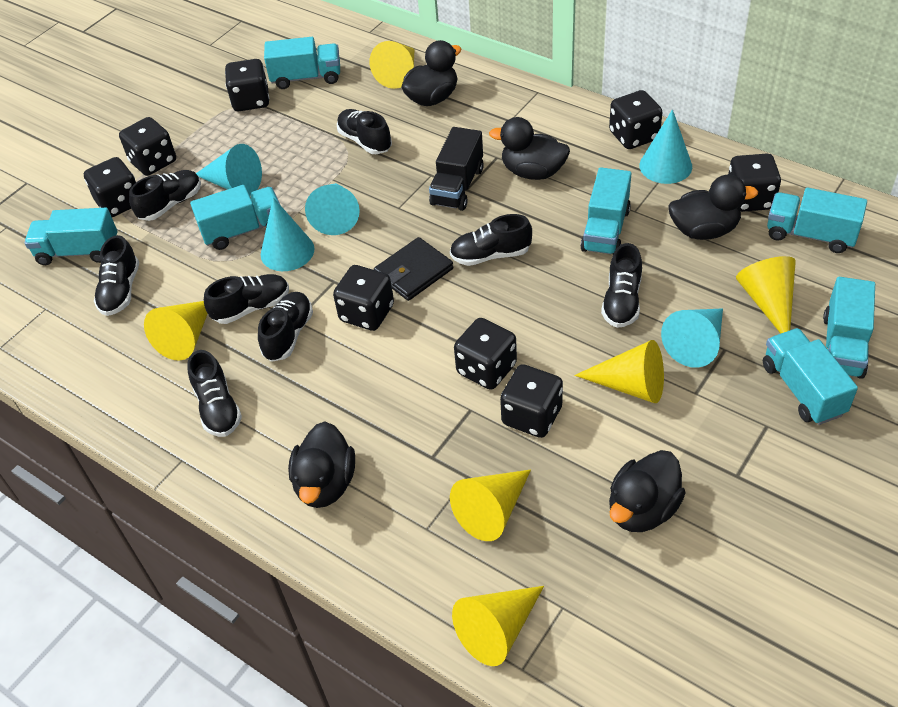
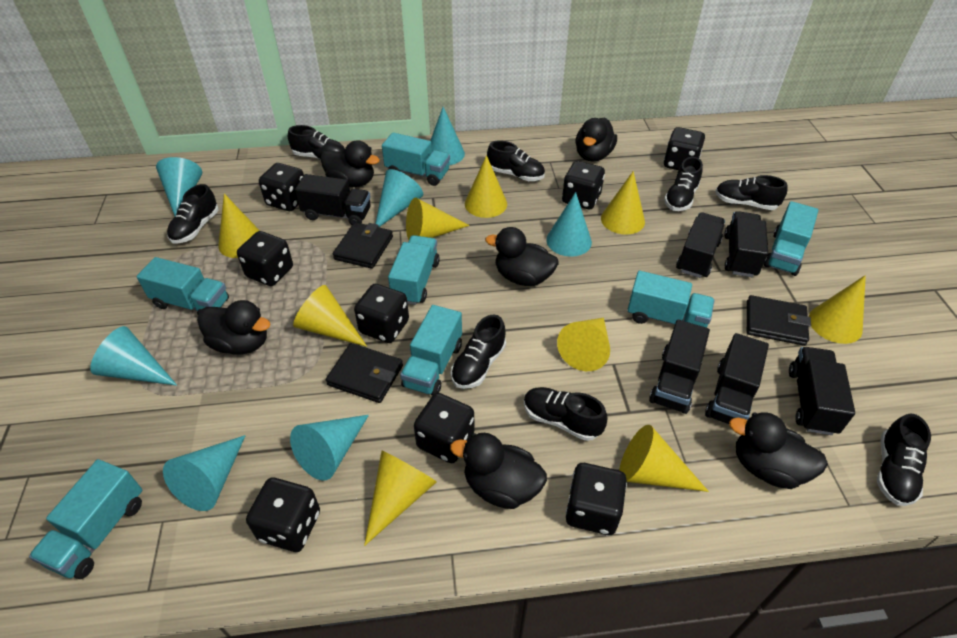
black duck: [288,421,355,508] [402,40,461,106] [489,117,570,180] [609,450,686,532] [668,174,758,240] = 5 -> [197,300,271,355] [320,140,380,187] [450,433,547,509] [485,227,559,286] [575,118,617,161] [729,412,828,489] = 6
black truck: [429,127,484,211] = 1 -> [295,174,371,225] [649,320,710,414] [676,213,725,278] [705,333,769,424] [724,211,768,277] [789,347,855,435] = 6
black wallet: [374,237,453,301] = 1 -> [326,343,403,403] [333,222,393,269] [747,295,811,346] = 3
turquoise cone: [196,144,262,195] [261,197,315,271] [305,183,360,235] [639,109,692,184] [661,308,723,368] = 5 -> [90,326,177,386] [156,157,202,216] [163,435,246,511] [290,415,369,481] [375,169,423,227] [430,107,465,165] [546,192,592,257] = 7
yellow cone: [144,301,208,361] [369,41,415,89] [450,470,531,541] [452,586,544,666] [574,340,664,403] [736,256,796,334] = 6 -> [218,194,260,258] [293,285,367,347] [364,451,437,546] [406,198,470,240] [465,155,507,218] [557,318,610,371] [601,171,645,235] [619,425,709,492] [809,275,866,344] = 9

